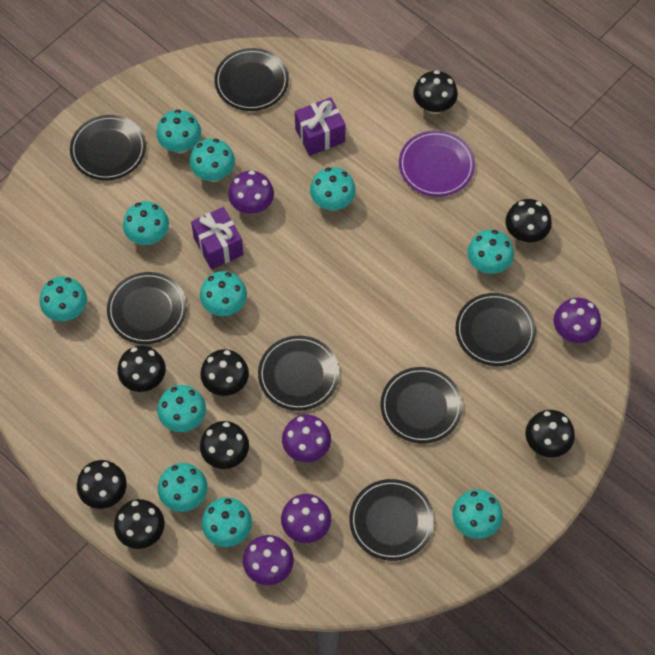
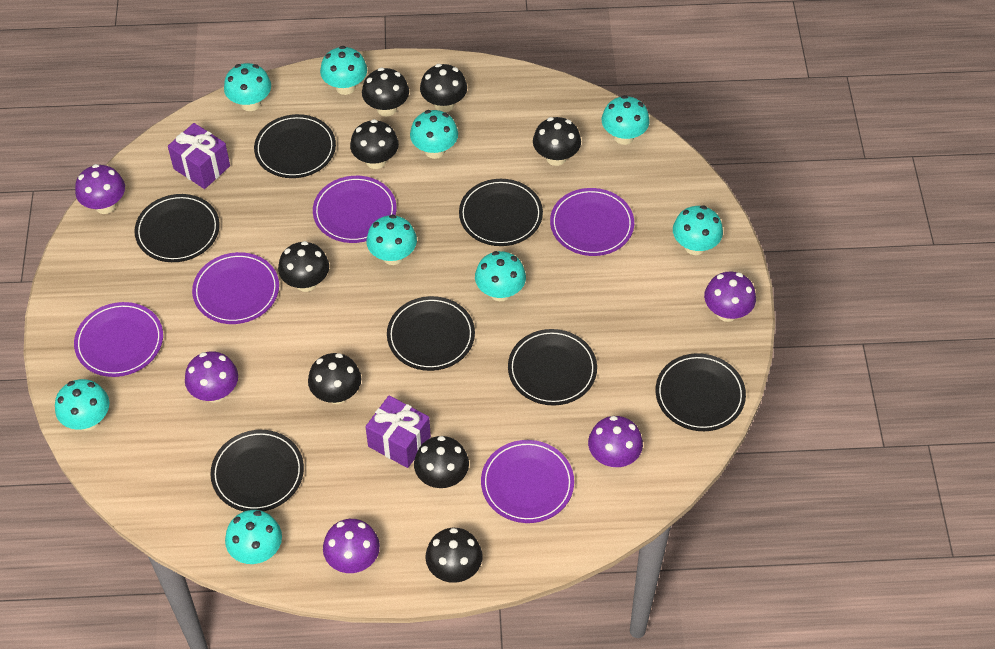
purple plate: [399,130,475,197] = 1 -> [74,302,163,377] [192,252,279,324] [313,176,397,243] [481,440,574,523] [550,188,634,256] = 5
turquoise mushroom: [40,276,87,321] [123,201,169,245] [156,110,201,153] [157,385,206,432] [158,463,208,512] [190,138,235,182] [200,271,247,316] [201,497,252,547] [310,167,356,211] [452,490,503,539] [467,230,514,274] = 11 -> [55,379,109,431] [224,63,271,111] [225,510,282,564] [320,46,367,95] [366,215,417,265] [410,110,458,159] [475,251,526,301] [602,95,650,145] [673,205,723,255] = 9

